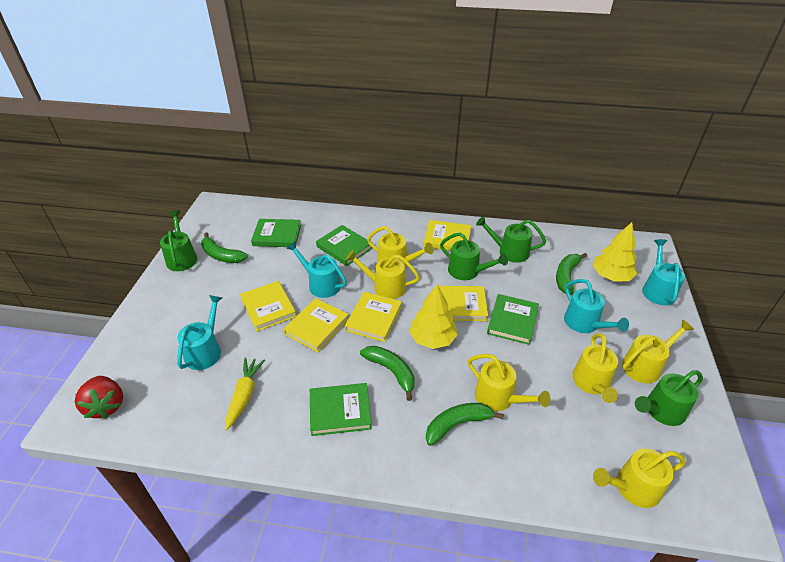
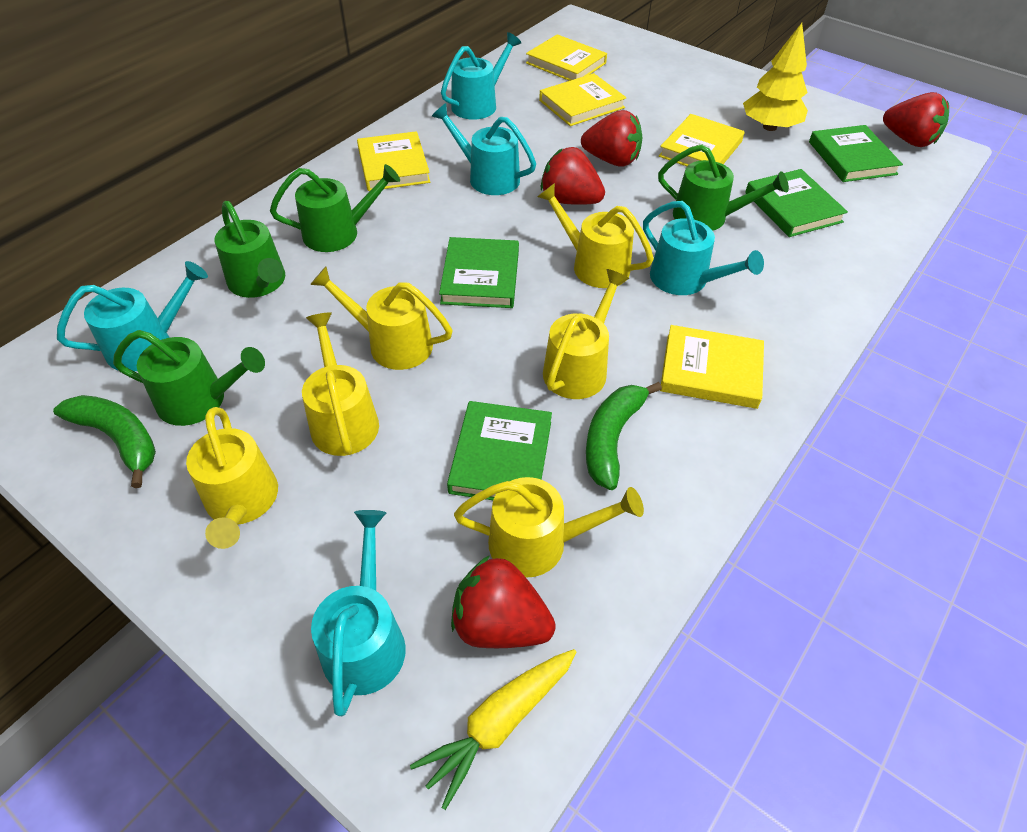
green banana: [201,232,248,263] [360,346,415,401] [426,403,504,446] [556,253,587,295] = 4 -> [53,395,156,488] [586,382,662,490] = 2
red strawberry: [75,376,123,419] = 1 -> [451,555,556,648] [541,147,605,205] [581,110,642,167] [883,92,949,147] = 4
turquoise watering can: [177,295,222,370] [286,241,347,298] [564,279,629,333] [642,239,685,305] = 4 -> [57,261,208,372] [311,510,406,716] [432,103,536,195] [441,32,521,120] [643,201,764,295] = 5
yellow tree: [409,284,458,349] [592,222,637,282] = 2 -> [743,23,808,131] = 1

